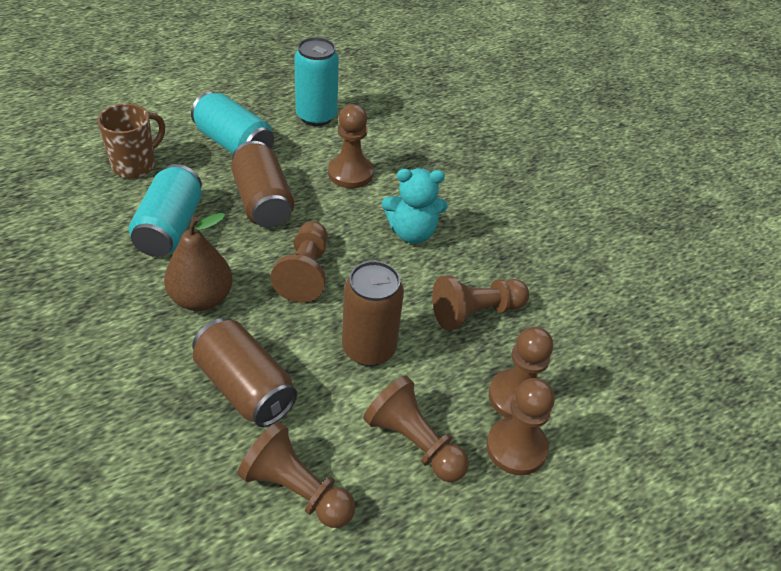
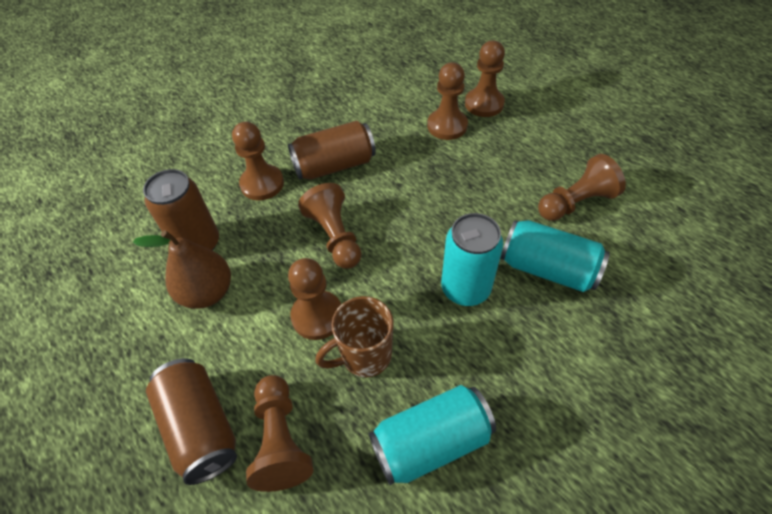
turquoise teddy bear: [382,168,448,244] = 1 -> none = 0

